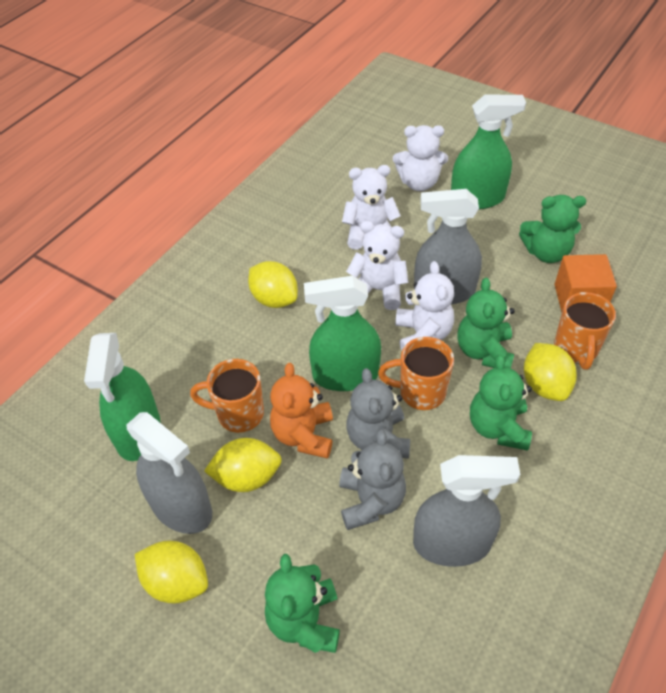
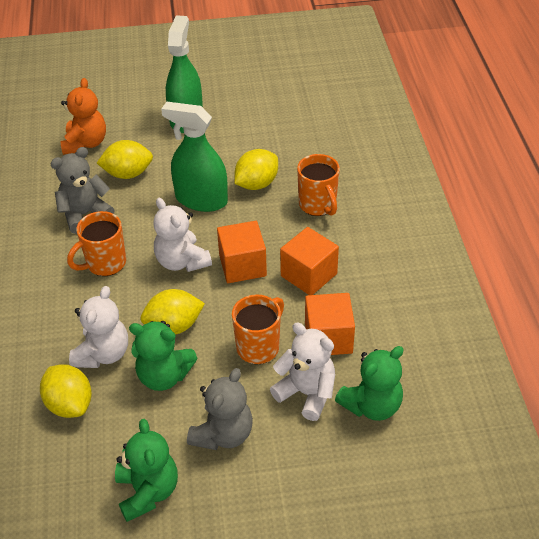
green spray bottle: [84,333,161,461] [304,276,381,391] [451,95,526,209] = 3 -> [161,102,228,212] [166,15,203,133] = 2
green teddy bear: [265,554,340,653] [457,278,515,368] [470,355,532,451] [519,195,586,263] = 4 -> [115,419,178,522] [129,321,198,391] [335,346,403,421] = 3
grey spray bottle: [127,412,212,534] [413,455,520,567] [414,189,482,304] = 3 -> none = 0
orange cube: [554,254,617,312] = 1 -> [217,221,267,283] [280,227,339,295] [305,293,355,355] = 3
white teddy bear: [342,165,401,250] [346,221,408,310] [393,125,448,191] [395,261,454,351] = 4 -> [69,286,128,368] [154,198,212,272] [270,322,335,421] = 3

